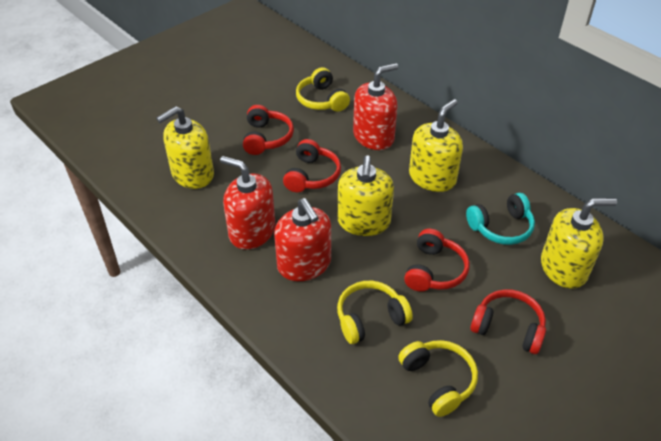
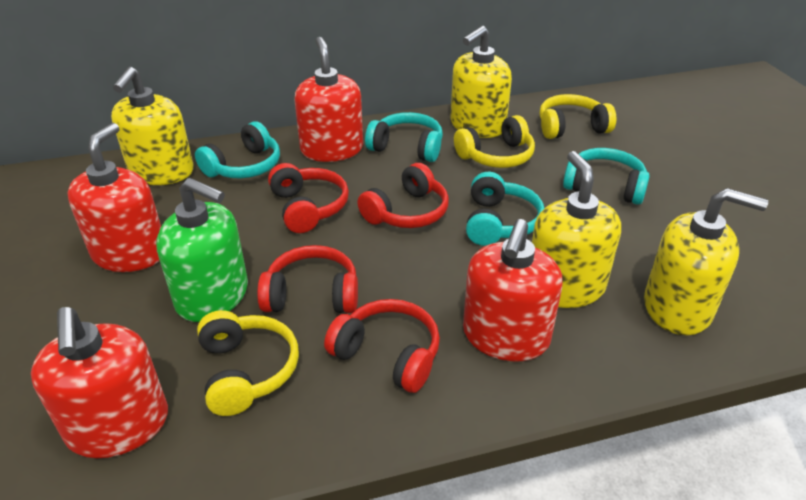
green soap dispenser: none = 0 -> [156,178,248,322] = 1
red soap dispenser: [220,156,275,250] [274,198,331,281] [353,63,398,150] = 3 -> [31,307,168,458] [67,123,161,272] [295,37,363,162] [463,219,563,362] = 4
turquoise headphones: [466,193,535,245] = 1 -> [195,121,280,178] [365,112,443,162] [466,172,544,246] [563,148,650,205] = 4

